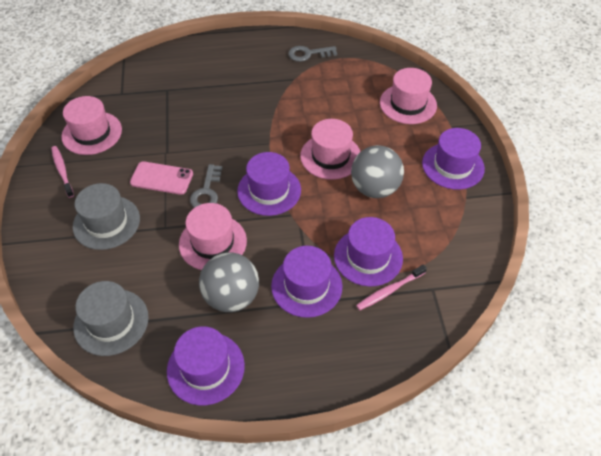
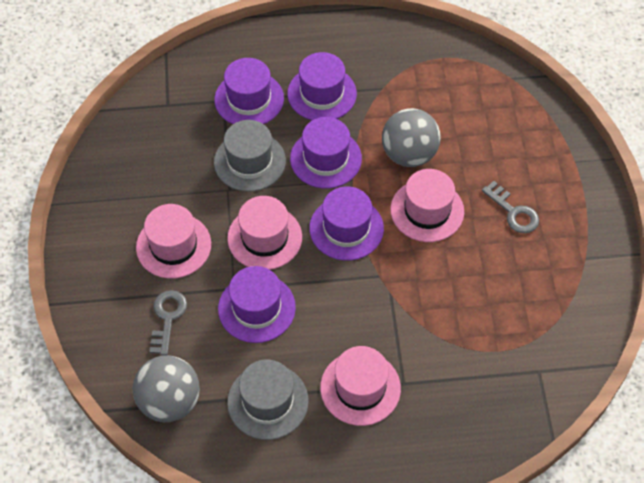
pink phone: [130,161,193,195] = 1 -> none = 0
pink toothbrush: [51,146,74,198] [356,265,427,310] = 2 -> none = 0

